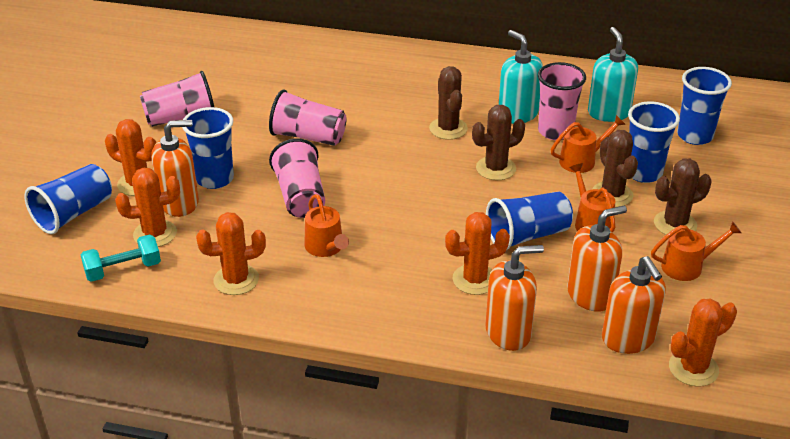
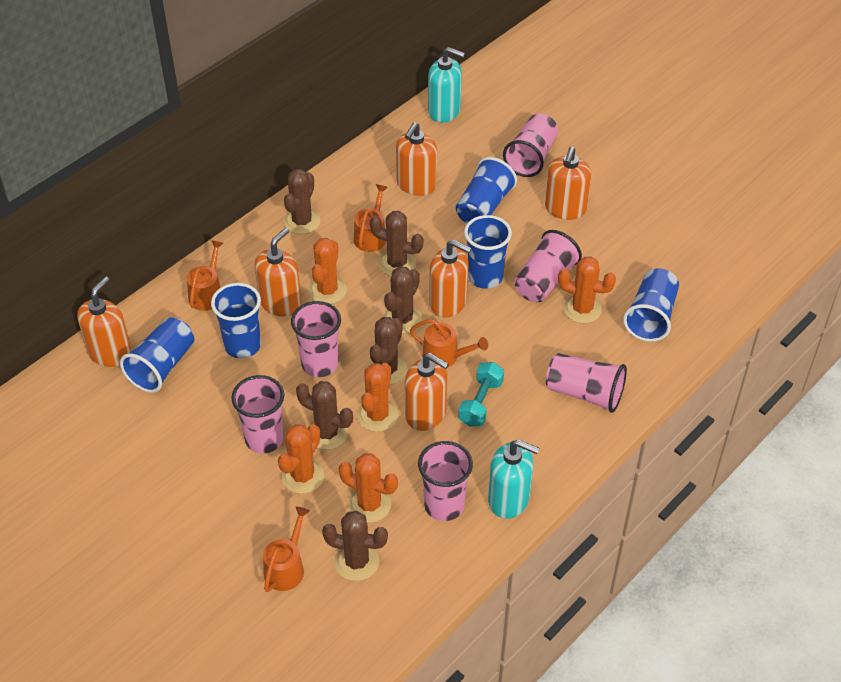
brown cactus: [429,66,468,140] [472,105,525,180] [592,130,638,207] [654,158,712,235] = 4 -> [284,169,320,234] [296,381,353,450] [322,511,388,581] [368,317,407,385] [370,211,423,276] [384,266,422,334] = 6
orange soap dispenser: [151,120,199,217] [485,245,544,351] [567,206,627,312] [602,256,666,354] = 4 -> [77,276,132,367] [255,228,301,316] [396,122,437,196] [405,353,449,431] [429,239,472,318] [545,147,591,220] = 6
pink cup: [140,71,214,127] [269,89,347,146] [269,138,325,218] [538,62,586,140] = 4 -> [232,375,284,454] [291,301,341,377] [418,441,473,521] [503,114,558,177] [514,230,582,302] [546,353,627,413] = 6

